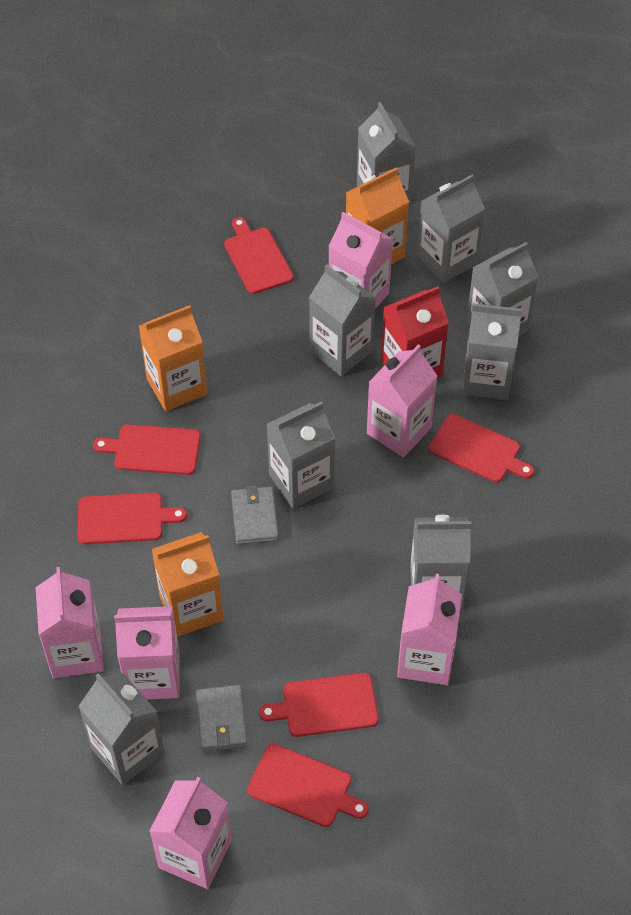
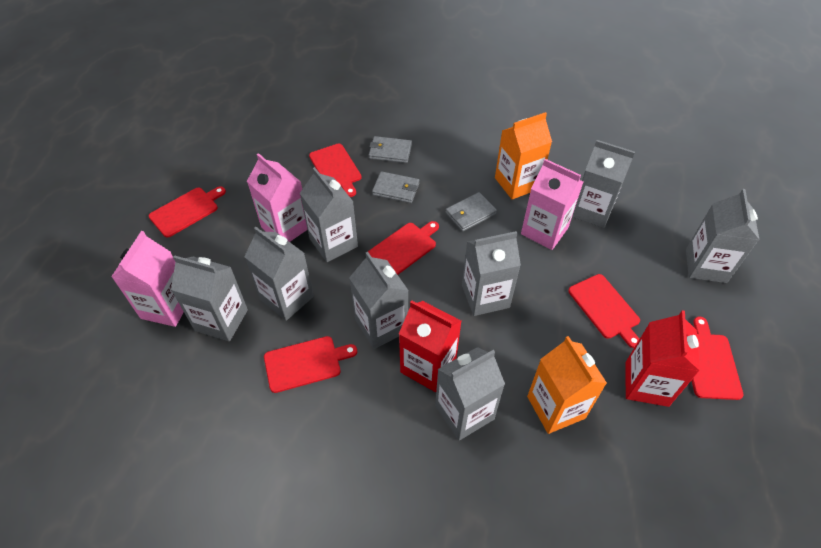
grey wallet: [196,685,247,752] [231,485,279,545] = 2 -> [369,136,412,163] [372,171,419,203] [445,192,497,231] = 3
orange carton: [139,305,207,411] [152,532,223,637] [346,167,409,264] = 3 -> [495,112,552,199] [527,336,607,434] = 2
pink carton: [36,567,104,678] [114,606,180,700] [149,777,232,889] [328,212,393,309] [367,344,437,457] [397,574,462,685] = 6 -> [111,231,184,327] [247,153,308,242] [521,159,583,250] = 3
red carton: [381,286,449,378] = 1 -> [399,300,462,392] [626,311,700,407] = 2

